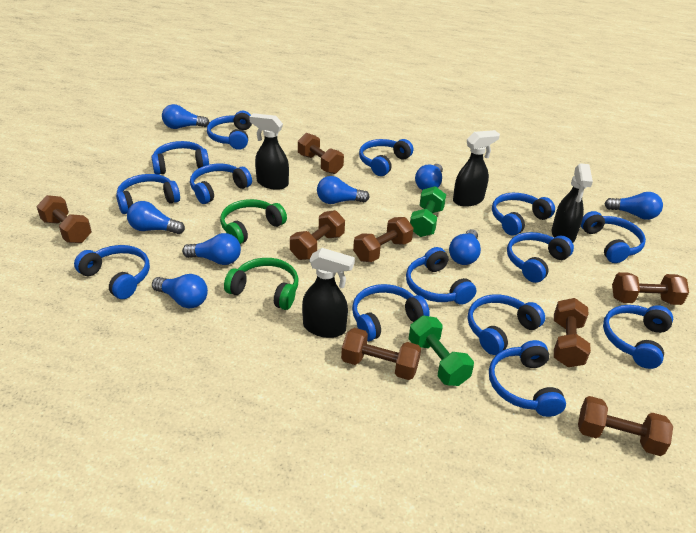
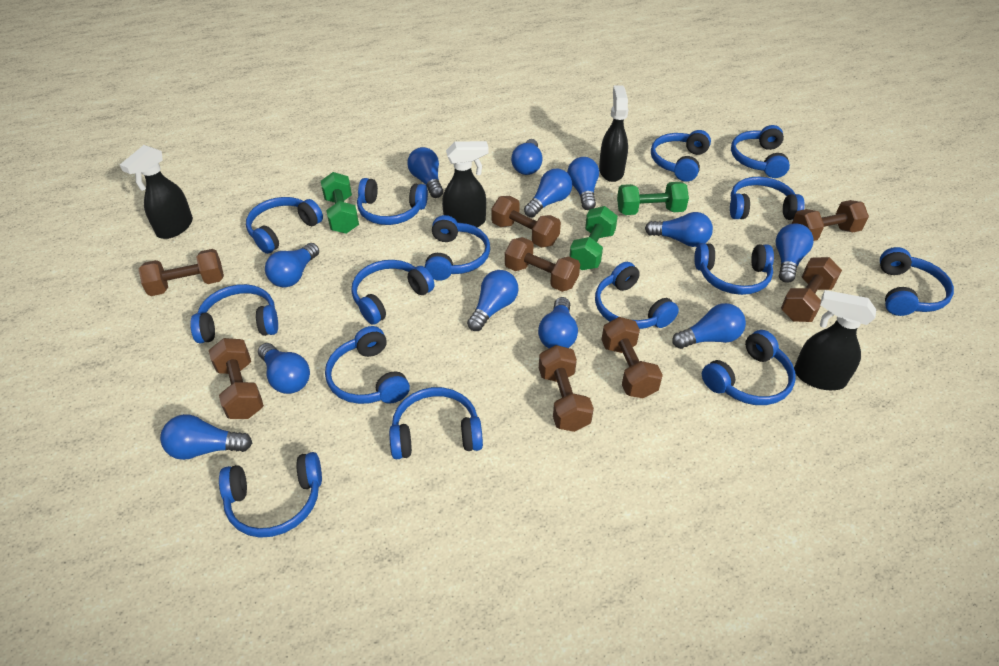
blue headphones: [74,245,150,299] [116,174,180,214] [151,141,209,175] [190,164,252,204] [207,111,252,150] [352,284,430,341] [359,139,413,176] [406,247,476,305] [468,294,545,355] [489,340,566,417] [492,193,555,236] [507,232,574,283] [581,211,646,263] [603,305,673,369] = 14 -> [190,284,278,343] [219,452,322,538] [246,197,323,254] [325,326,410,404] [352,260,435,325] [357,178,428,225] [389,387,483,459] [425,215,490,281] [595,262,679,329] [651,130,711,182] [694,243,774,295] [702,330,795,405] [730,177,805,220] [731,125,790,178] [880,247,954,316] = 15
blue light bulb: [127,201,185,234] [152,274,208,308] [162,104,210,129] [182,233,241,265] [317,176,370,204] [415,164,443,190] [449,229,481,265] [604,192,663,220] = 8 -> [160,414,252,460] [258,343,310,394] [265,243,319,287] [407,147,443,198] [467,270,518,331] [511,139,543,175] [524,168,572,217] [538,297,578,348] [567,157,599,210] [645,212,713,247] [672,303,746,349] [776,223,814,283] = 12
green dumbbell: [409,315,474,386] [410,186,446,237] = 2 -> [321,172,359,233] [569,206,618,270] [617,182,689,215] = 3
green headphones: [220,199,287,244] [224,258,298,310] = 2 -> none = 0

